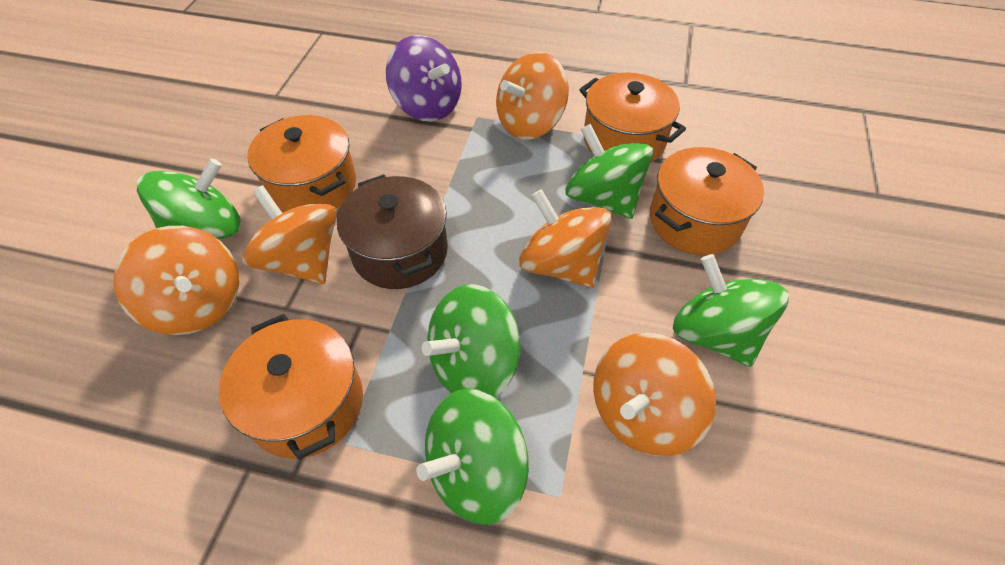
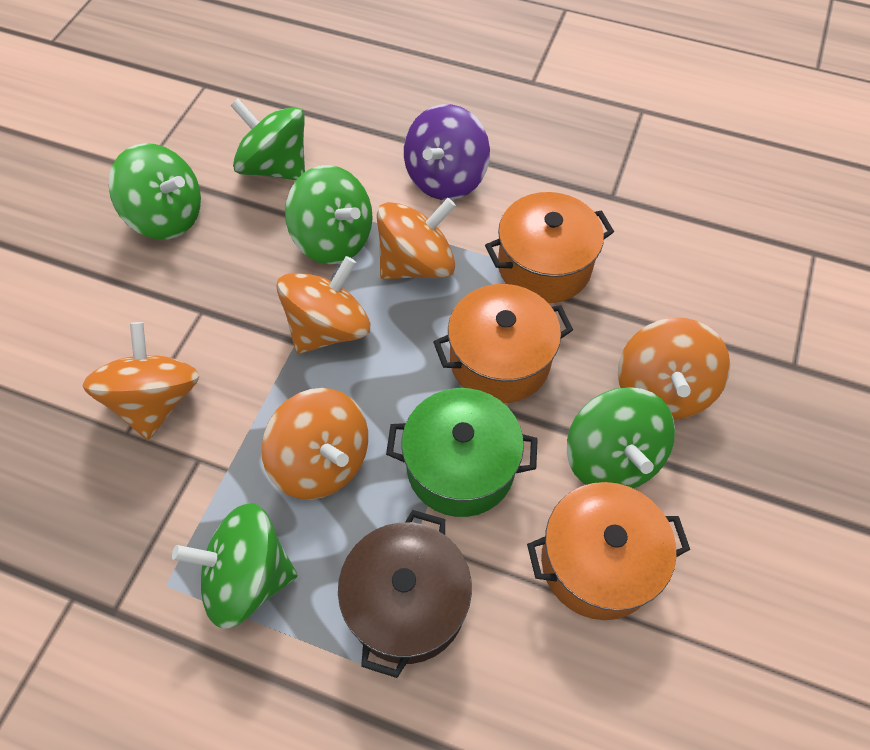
green pot: none = 0 -> [386,388,538,517] = 1
orange pot: [219,314,363,460] [247,115,356,213] [579,73,686,163] [650,147,764,255] = 4 -> [433,284,573,403] [485,192,614,303] [527,482,690,620] = 3

